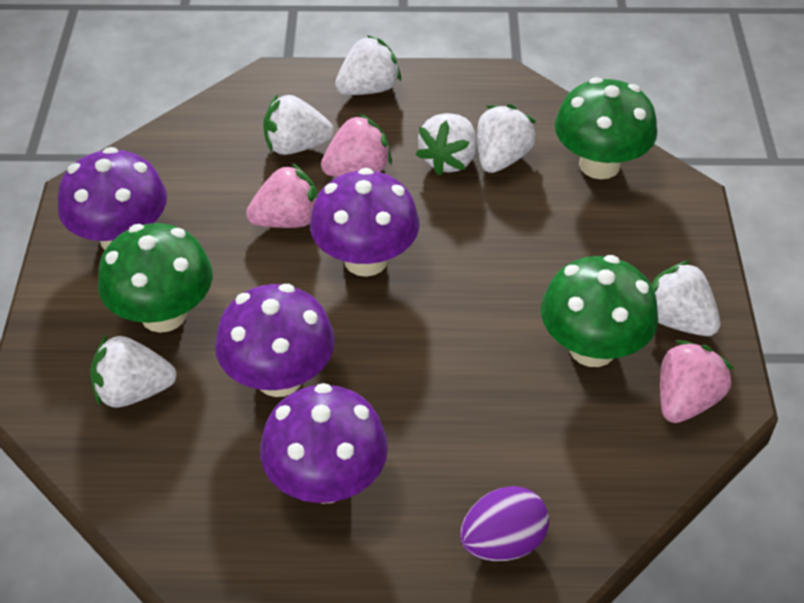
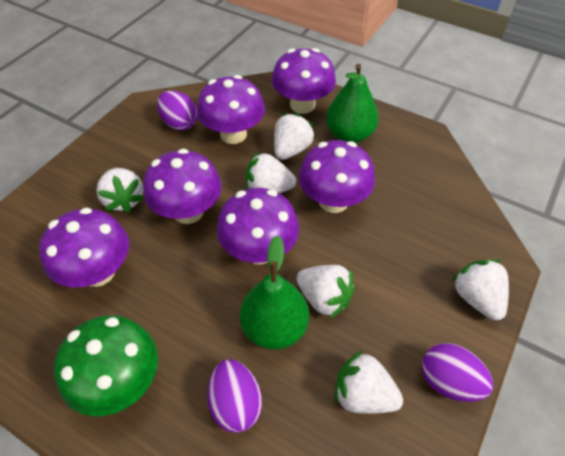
green mushroom: [98,223,213,333] [541,255,658,367] [555,77,657,179] = 3 -> [54,315,158,416] = 1
green pear: none = 0 -> [240,235,309,350] [326,64,378,143] = 2
pink strawberry: [246,163,318,228] [321,114,392,177] [660,340,734,423] = 3 -> none = 0
purple egg: [460,486,549,561] = 1 -> [157,90,198,131] [207,359,262,433] [422,343,493,402] = 3
purple mushroom: [58,147,167,250] [215,284,335,397] [260,383,388,504] [310,168,419,277] = 4 -> [39,207,129,288] [143,149,222,224] [197,75,265,144] [217,188,299,264] [272,48,336,114] [299,140,375,213] = 6

